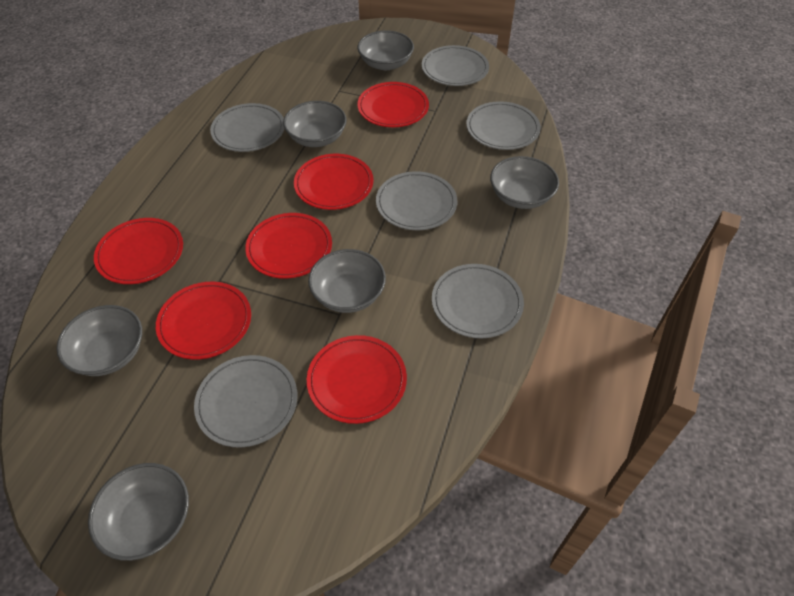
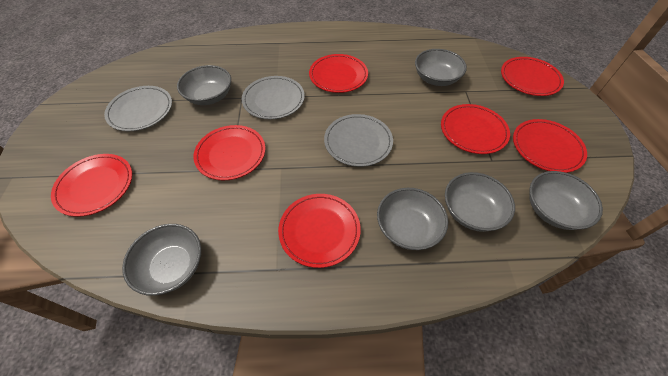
grey plate: [194,355,298,448] [210,103,285,152] [376,171,457,230] [422,45,489,86] [432,264,524,338] [466,101,541,150] = 6 -> [104,86,172,131] [242,76,305,119] [324,114,393,167] = 3
red plate: [94,218,183,284] [156,282,251,360] [245,213,332,279] [294,154,373,210] [307,335,407,424] [357,82,429,127] = 6 -> [51,154,132,217] [194,125,265,180] [278,194,361,268] [309,54,368,93] [441,104,510,154] [501,57,564,96] [513,119,587,173] = 7

